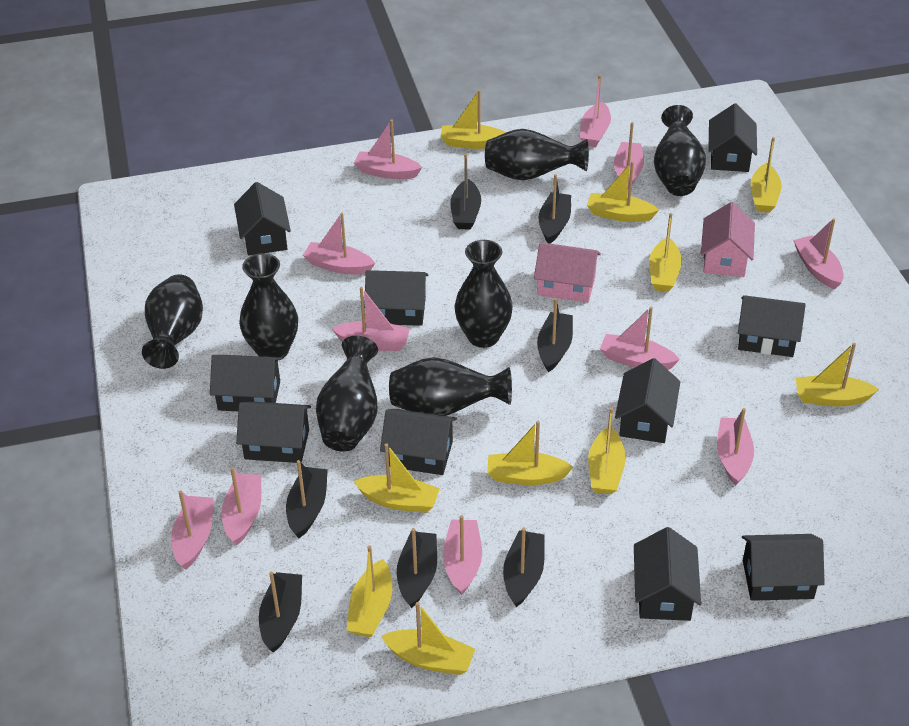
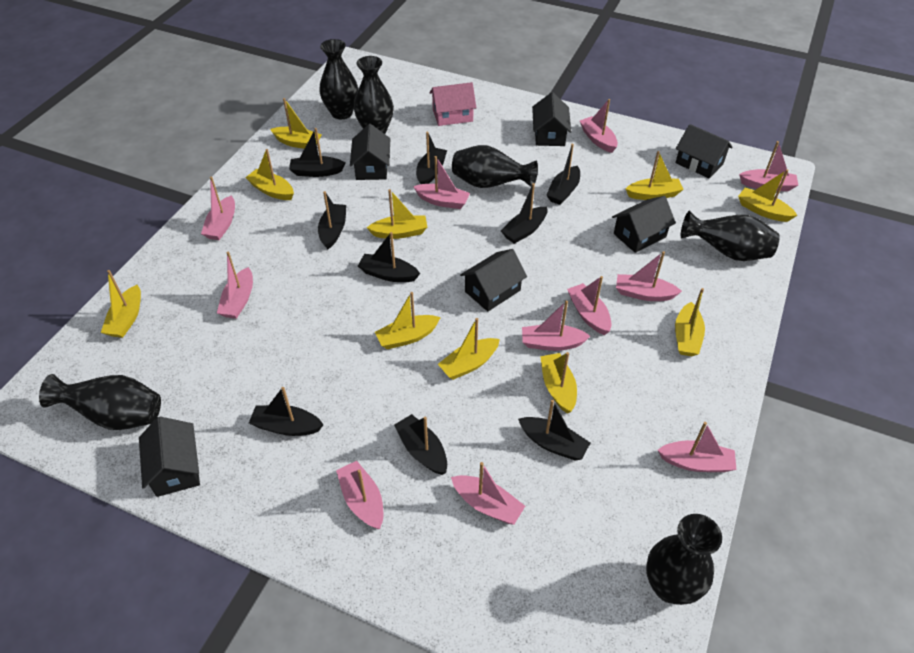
black boat: [259,572,302,653] [286,460,328,538] [397,528,437,608] [450,154,481,230] [503,527,545,607] [537,298,573,372] [539,174,571,244] = 7 -> [249,387,324,436] [289,128,346,177] [318,191,346,250] [358,232,420,282] [394,414,447,475] [416,132,447,184] [501,183,548,244] [518,400,590,460] [547,144,580,205] = 9
black house: [210,355,282,411] [234,182,291,256] [236,401,311,463] [364,270,428,326] [380,409,457,475] [615,358,680,443] [634,527,701,621] [708,103,757,172] [738,295,806,357] [742,534,825,601] = 10 -> [139,417,200,497] [350,124,390,180] [460,249,527,312] [532,92,571,146] [612,196,676,253] [675,124,733,178] = 6
black vase: [142,274,203,369] [239,253,298,361] [316,336,378,452] [389,357,512,416] [454,240,513,348] [485,129,589,180] [654,105,706,196] = 7 -> [39,374,161,430] [319,39,358,119] [354,56,394,134] [452,145,538,188] [646,514,722,605] [681,211,780,261] = 6
pink house: [534,242,601,303] [701,202,755,277] = 2 -> [430,82,476,126] = 1

